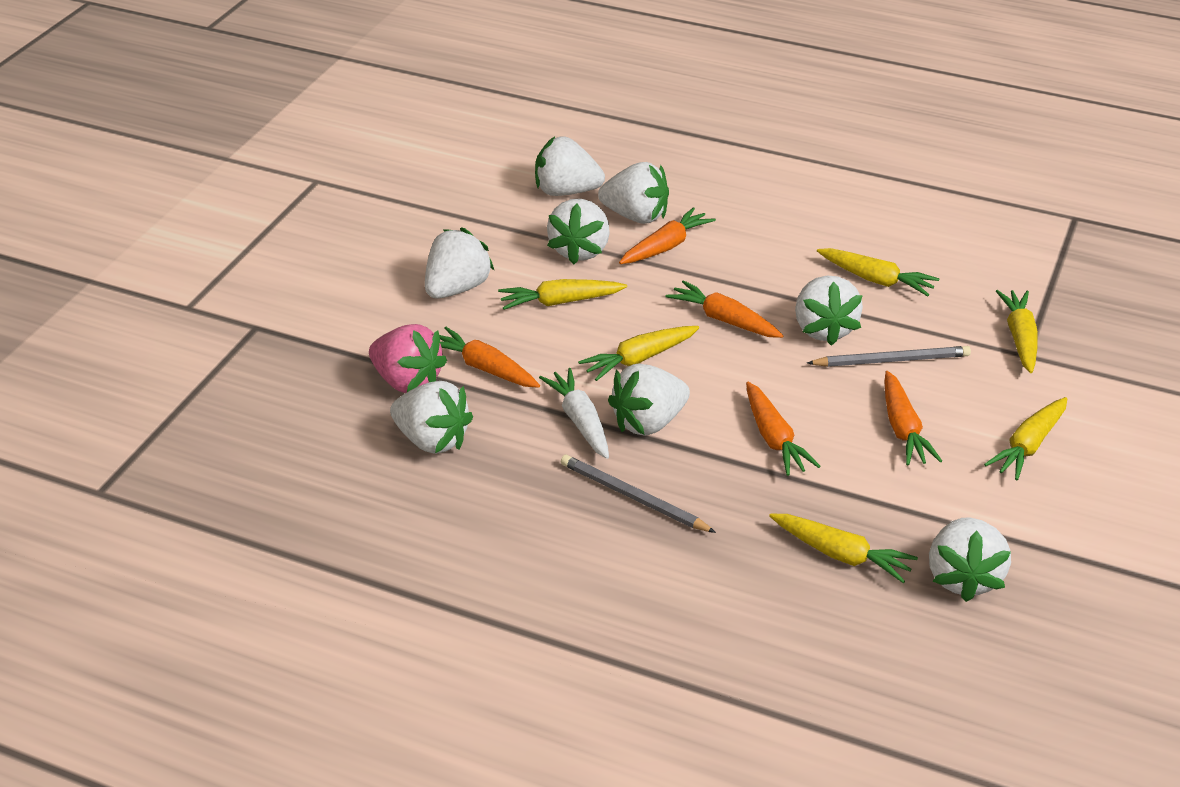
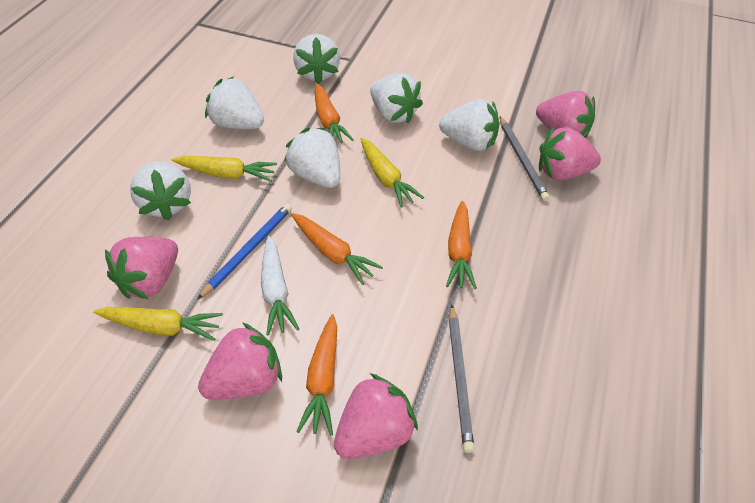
blue pencil: none = 0 -> [197,204,292,300] = 1
orange carrot: [439,327,540,388] [619,207,716,264] [666,280,783,338] [746,382,821,476] [885,371,942,466] = 5 -> [291,213,383,285] [296,314,337,435] [315,83,354,143] [446,201,477,289] = 4
pink strawberry: [369,324,447,393] = 1 -> [105,237,178,299] [198,322,282,400] [334,373,418,459] [536,91,595,138] [539,126,601,180] = 5
white strawberry: [390,381,473,454] [425,227,494,298] [535,136,605,196] [547,199,610,265] [598,162,669,224] [608,364,690,436] [795,276,863,346] [929,517,1011,602] = 8 -> [130,161,191,221] [205,77,264,129] [284,127,340,188] [293,34,340,84] [370,73,423,123] [439,99,499,151] = 6
yellow carrot: [498,279,627,310] [578,326,699,381] [769,514,918,583] [817,248,939,296] [984,397,1067,480] [996,290,1038,373] = 6 -> [93,307,223,341] [172,156,277,182] [361,138,424,207] = 3

